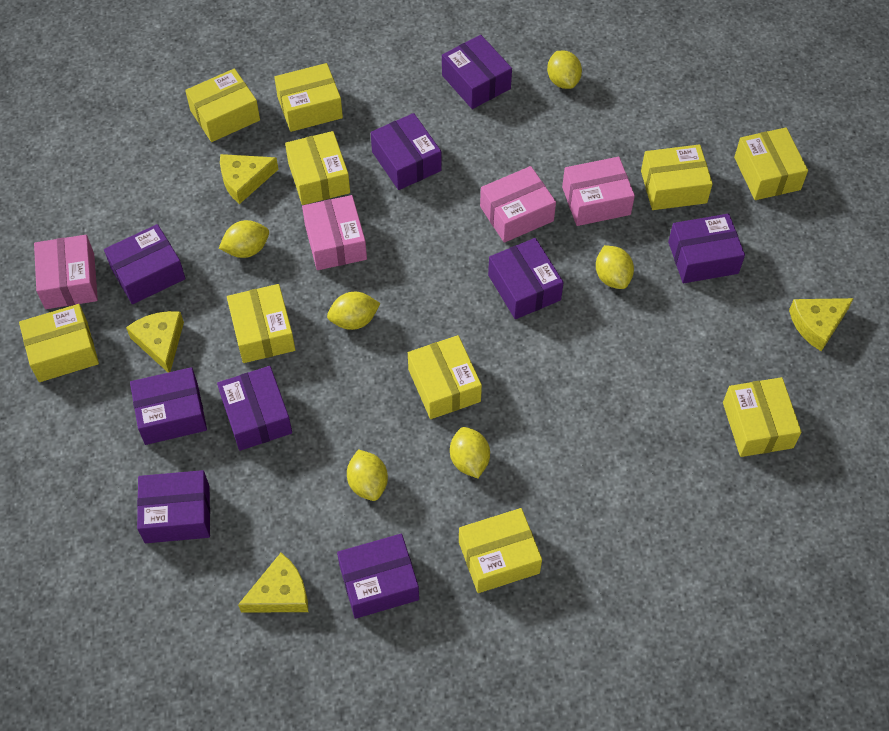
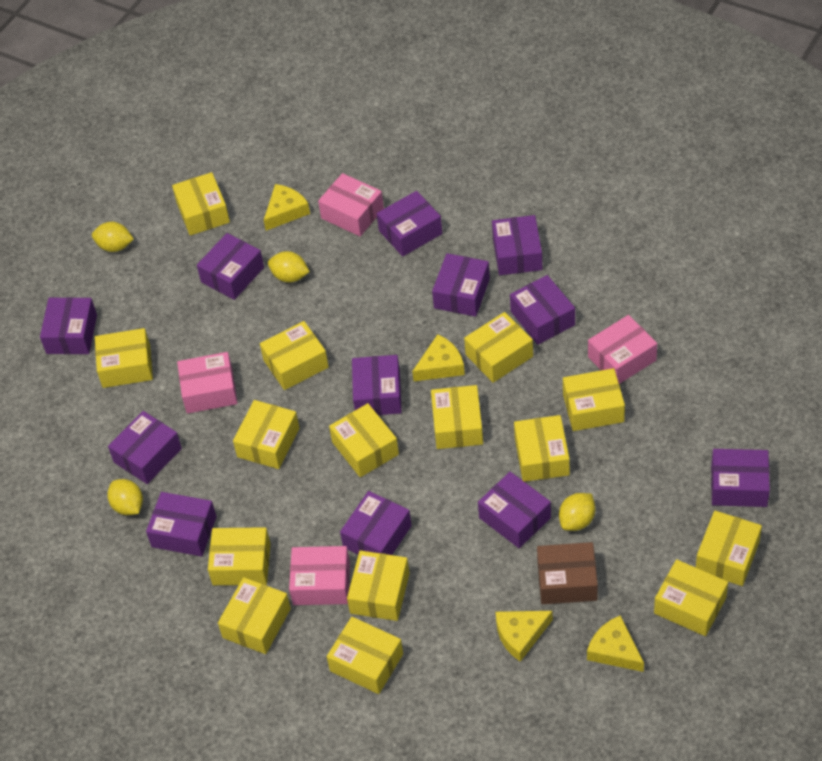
brown box: none = 0 -> [537,542,598,604] = 1
purple box: [104,224,186,304] [130,367,207,445] [137,470,210,543] [217,366,292,451] [337,534,419,619] [371,113,441,190] [442,35,512,109] [488,238,564,319] [668,214,745,283] = 9 -> [40,297,97,354] [108,411,182,484] [146,492,217,556] [197,233,264,300] [340,491,412,555] [352,355,402,415] [377,191,442,257] [432,253,490,317] [478,472,551,548] [492,215,542,275] [510,275,575,345] [711,449,770,507] = 12
yellow box: [19,304,99,382] [185,69,260,142] [227,284,295,363] [274,63,343,132] [285,131,350,205] [408,335,482,419] [459,508,542,593] [641,144,713,210] [723,377,801,457] [734,127,808,200] = 10 -> [95,328,153,388] [172,172,230,235] [208,527,270,585] [218,577,291,654] [233,400,299,469] [260,321,329,390] [327,617,403,694] [329,403,399,477] [347,550,410,621] [431,385,483,449] [464,312,533,383] [514,415,570,482] [563,368,625,431] [654,559,728,636] [696,511,762,586] = 15
yellow lemon: [219,220,269,258] [327,292,380,330] [347,449,388,501] [450,427,490,478] [547,50,582,89] [596,245,634,289] = 6 -> [92,222,134,252] [107,479,143,515] [268,251,310,282] [559,493,595,531] = 4

